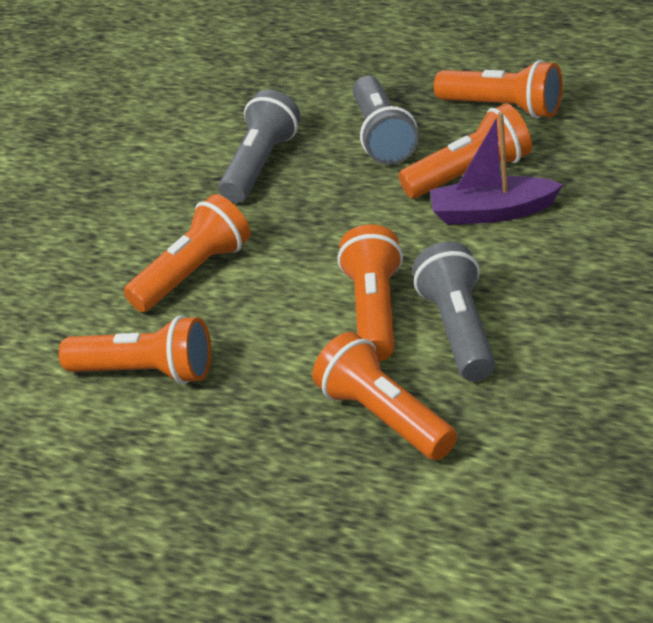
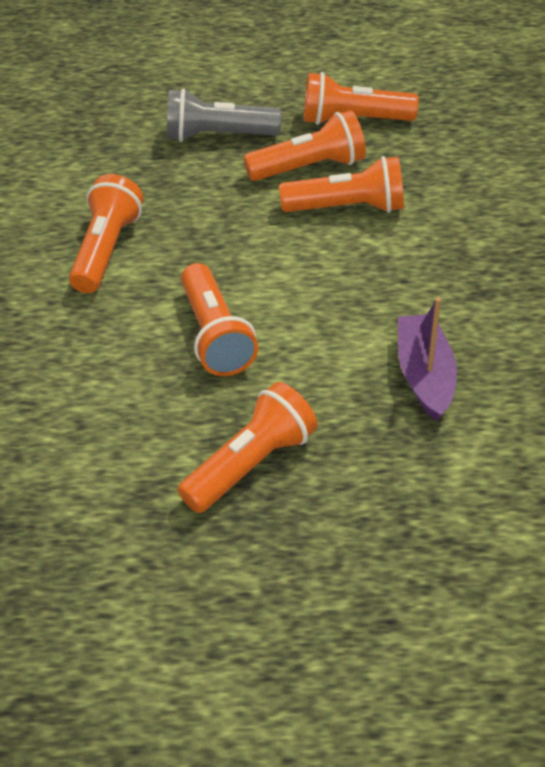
grey flashlight: [219,90,300,203] [353,76,419,165] [412,242,495,381] = 3 -> [167,88,281,142] = 1

